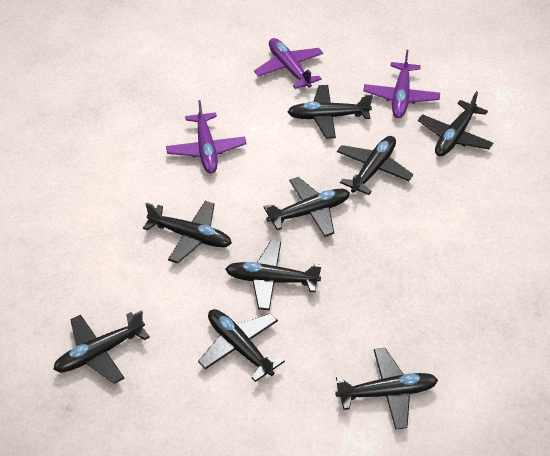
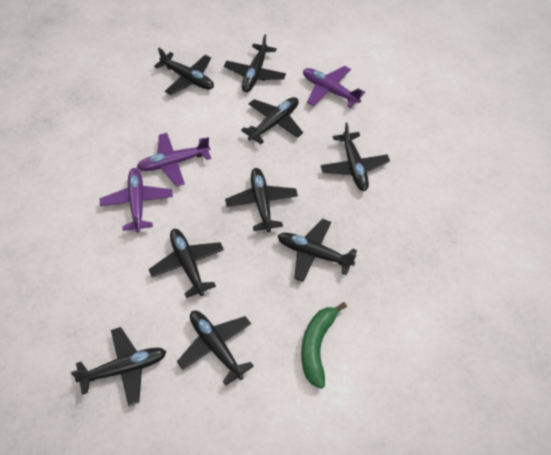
green banana: none = 0 -> [301,302,347,389] = 1

